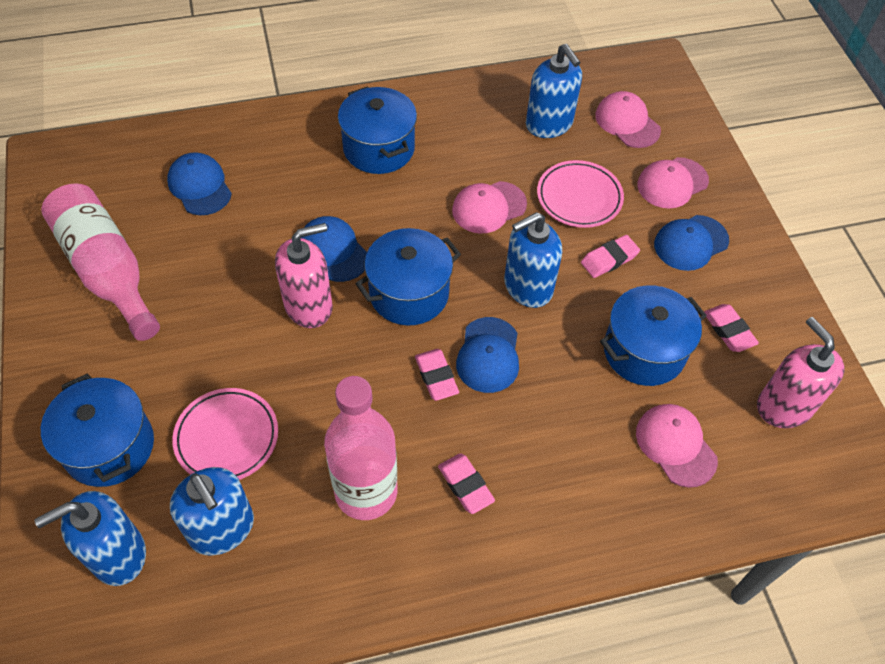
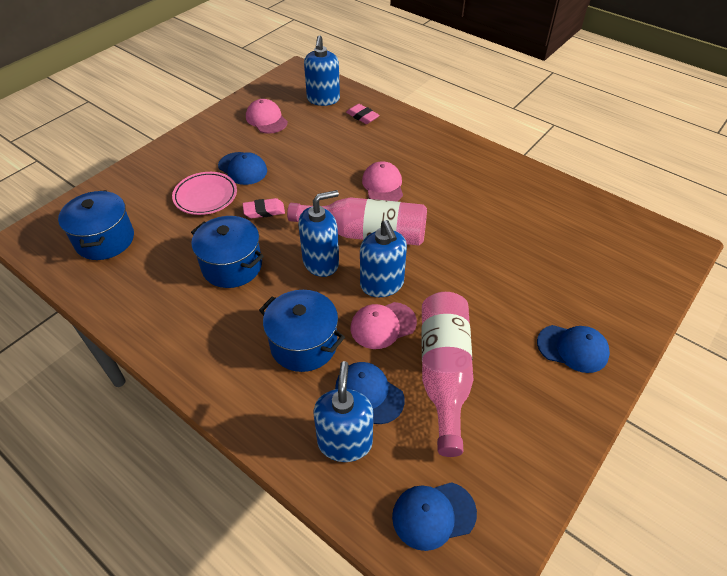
blue pot: [41,373,154,487] [338,86,417,174] [355,228,461,326] [600,285,707,386] = 4 -> [58,190,134,260] [191,216,264,288] [259,290,345,372] = 3
pink cap: [452,181,527,233] [595,91,661,148] [636,404,718,488] [637,157,709,209] = 4 -> [246,99,288,134] [351,302,417,349] [362,161,403,201] = 3
pink eraser: [415,349,459,401] [438,454,495,514] [581,235,640,278] [704,304,759,352] = 4 -> [243,198,285,218] [346,104,380,124] = 2
pink plate: [172,388,278,480] [537,160,624,228] = 2 -> [172,172,237,215] = 1
pink soap dispenser: [275,223,333,328] [757,317,844,428] = 2 -> none = 0

